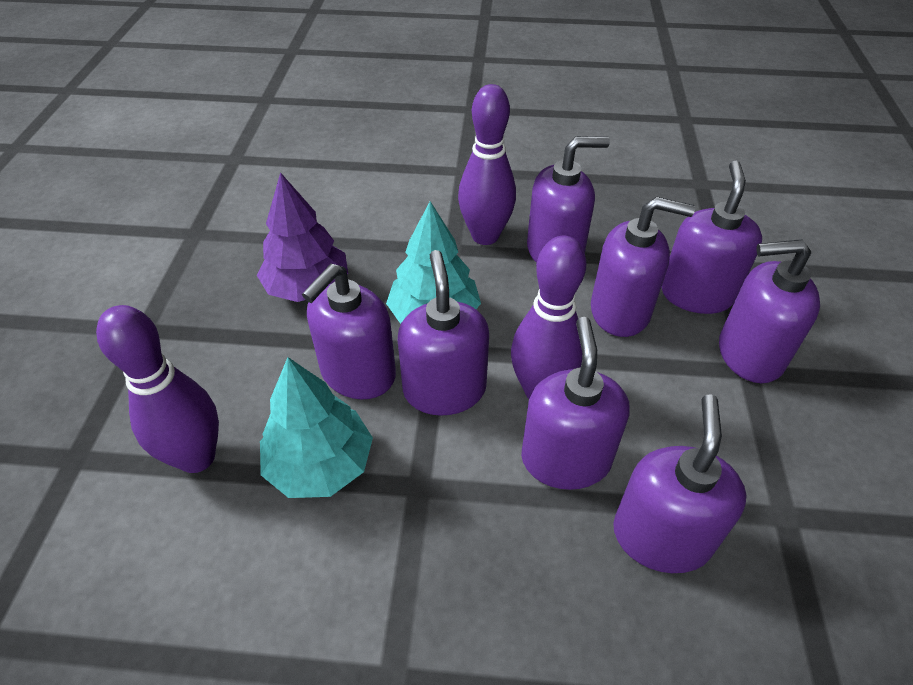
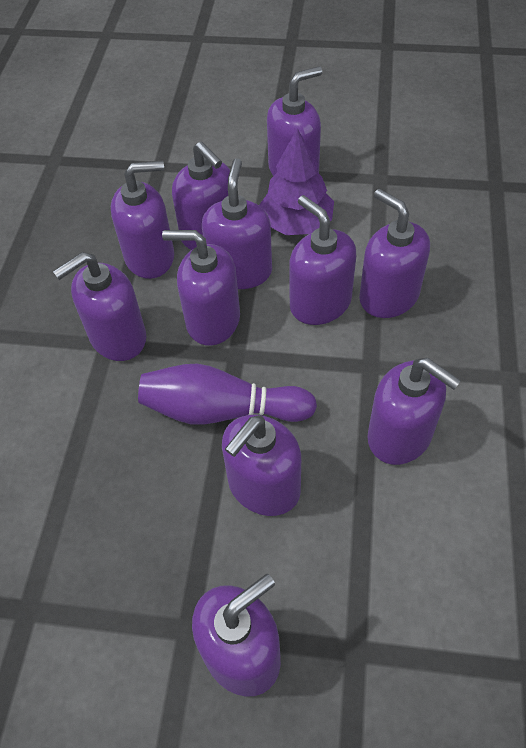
purple bowling pin: [96,305,219,473] [458,84,516,245] [511,236,586,399] = 3 -> [138,364,317,425] = 1
purple soap dispenser: [302,264,396,399] [398,250,489,416] [521,317,630,490] [527,136,610,263] [591,197,695,337] [613,395,747,573] [662,160,762,314] [719,239,820,383] = 8 -> [53,252,146,361] [111,161,174,279] [162,230,240,346] [172,141,230,250] [192,574,281,697] [202,158,272,289] [222,415,301,516] [267,66,322,176] [289,195,356,325] [359,189,430,318] [367,358,461,465] = 11
turquoise tree: [260,357,373,498] [386,201,481,324] = 2 -> none = 0

